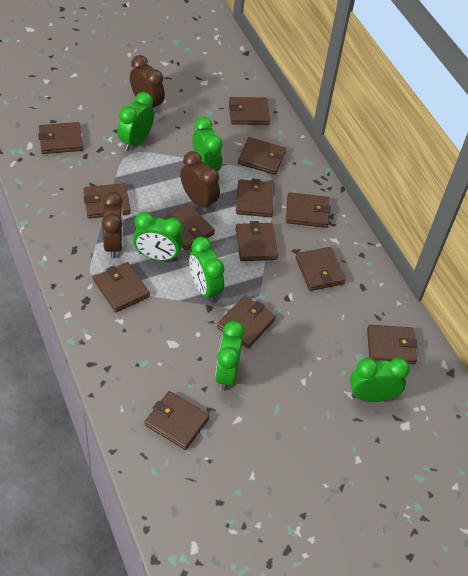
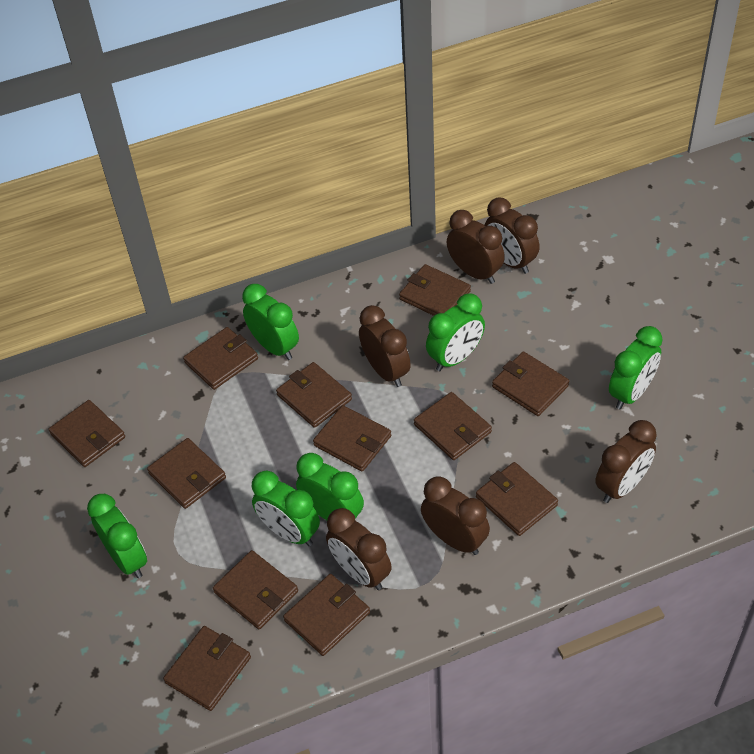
brown clock: [102,192,123,259] [130,55,165,114] [180,151,220,212] = 3 -> [326,508,392,590] [359,305,411,387] [421,476,490,555] [447,210,505,284] [485,198,540,274] [595,420,657,503] = 6
brown wallet: [38,122,83,154] [84,183,131,219] [94,262,150,312] [145,391,210,450] [162,204,215,250] [217,296,276,349] [229,97,270,125] [236,179,274,217] [236,221,278,261] [238,137,286,175] [286,192,331,228] [295,247,346,291] [367,325,418,365] = 13 -> [49,400,125,467] [147,438,226,509] [163,626,251,711] [183,327,258,390] [213,550,298,629] [276,362,352,428] [283,574,370,656] [313,405,391,471] [399,264,471,316] [414,392,492,460] [476,462,558,536] [492,351,569,416] = 12

